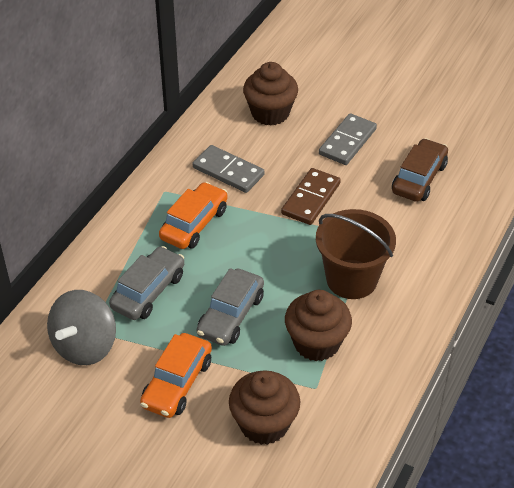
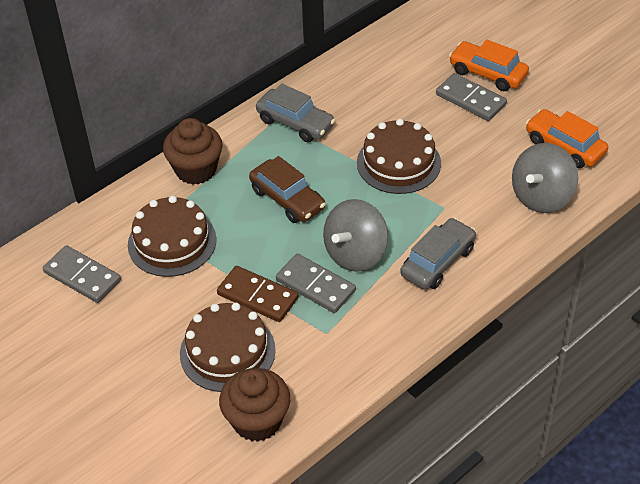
brown bucket: [316,209,396,299] = 1 -> none = 0
brown cake: none = 0 -> [128,196,216,277] [180,303,276,392] [357,119,441,194] = 3
brown cupcake: [229,370,300,445] [243,62,298,126] [285,290,352,361] = 3 -> [163,118,223,185] [219,368,290,442] = 2
grey domino: [193,145,265,193] [319,113,377,165] = 2 -> [43,245,121,303] [276,254,356,313] [436,73,507,121] = 3
grey spinning top: [47,290,116,365] = 1 -> [323,199,388,272] [512,143,578,213] = 2

